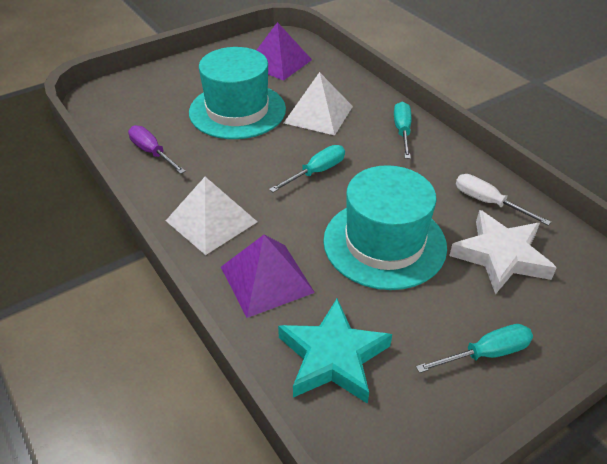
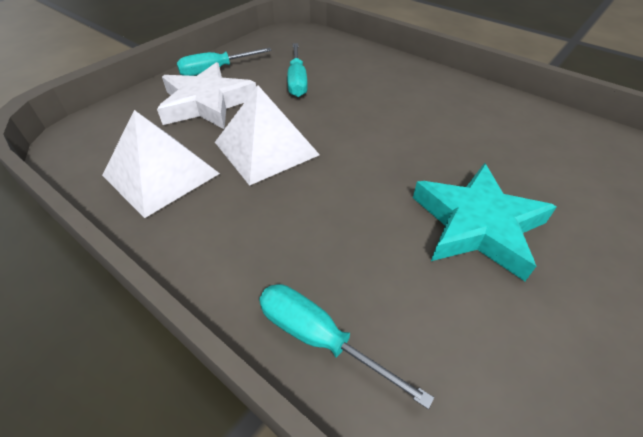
purple pyramid: [221,235,315,318] [256,22,312,81] = 2 -> none = 0
purple screwdriver: [128,125,186,174] = 1 -> none = 0
turquoise hat: [189,47,286,139] [323,165,447,290] = 2 -> none = 0
white screwdriver: [456,174,551,226] = 1 -> none = 0

